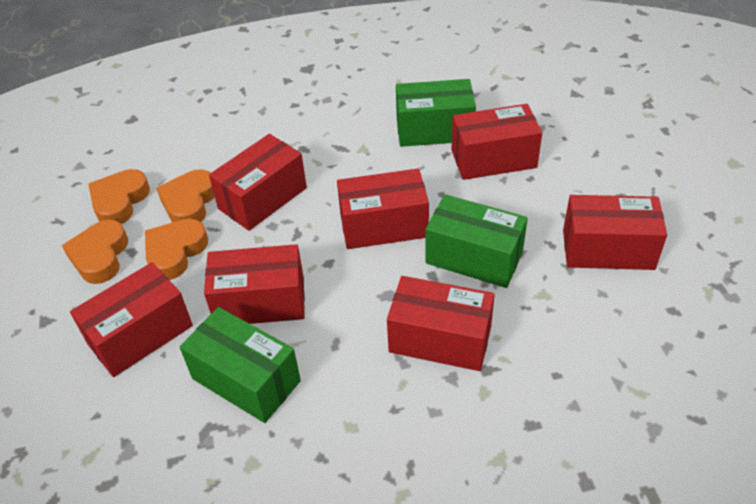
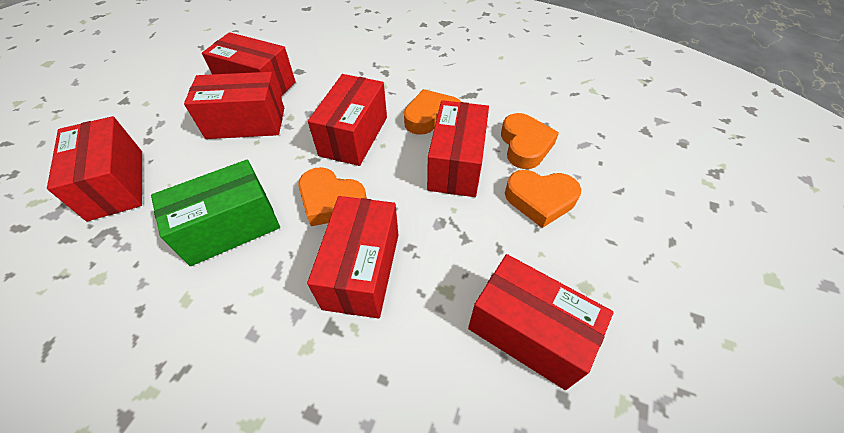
green box: [180,307,301,423] [396,79,476,147] [426,194,528,288] = 3 -> [151,160,280,266] = 1

